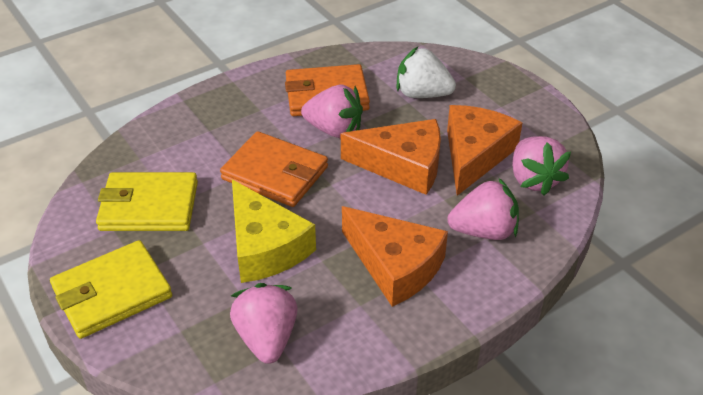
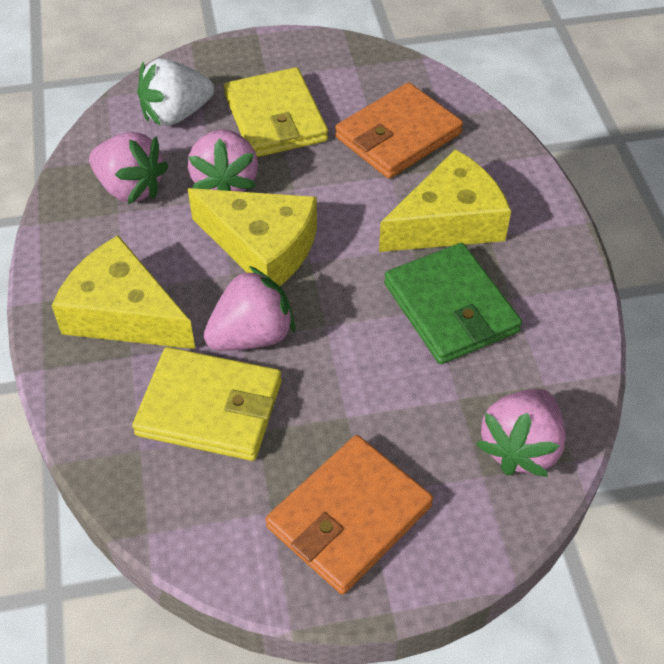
green wallet: none = 0 -> [384,243,522,364] = 1
orange cheese: [341,119,441,195] [342,206,448,307] [447,105,522,196] = 3 -> none = 0
yellow cheese: [232,179,316,283] = 1 -> [51,235,195,349] [188,188,317,286] [379,149,511,252] = 3

